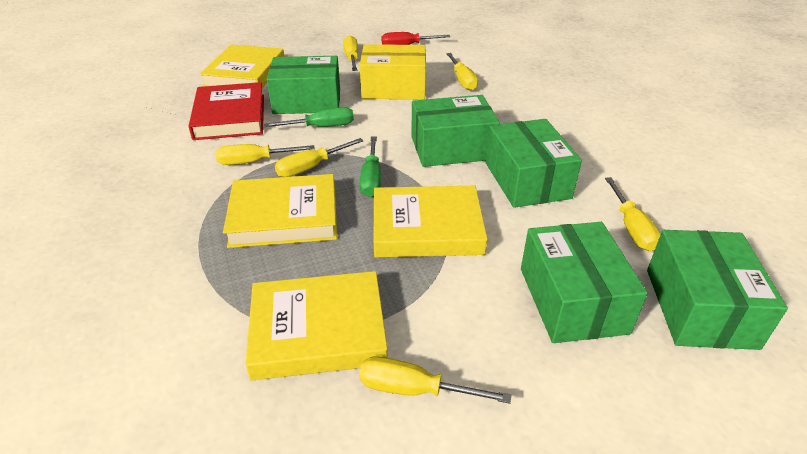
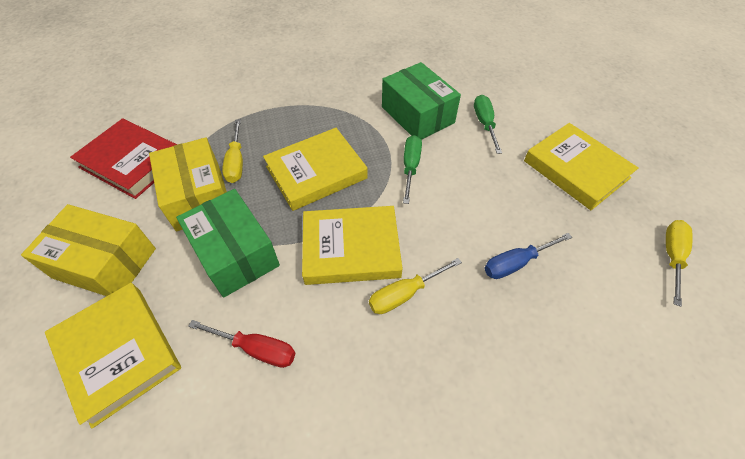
blue screwdriver: none = 0 -> [484,233,572,279] = 1
green box: [267,56,340,114] [411,95,500,167] [486,119,582,208] [521,222,648,343] [647,230,788,350] = 5 -> [176,189,280,298] [382,62,461,140] = 2
yellow box: [360,44,426,99] = 1 -> [21,204,156,296] [149,137,227,231] = 2
yellow screwdriver: [215,144,315,165] [275,138,364,177] [343,35,358,71] [359,356,511,404] [446,53,478,91] [605,177,661,251] = 6 -> [222,119,243,183] [369,258,462,314] [666,220,693,307] = 3

